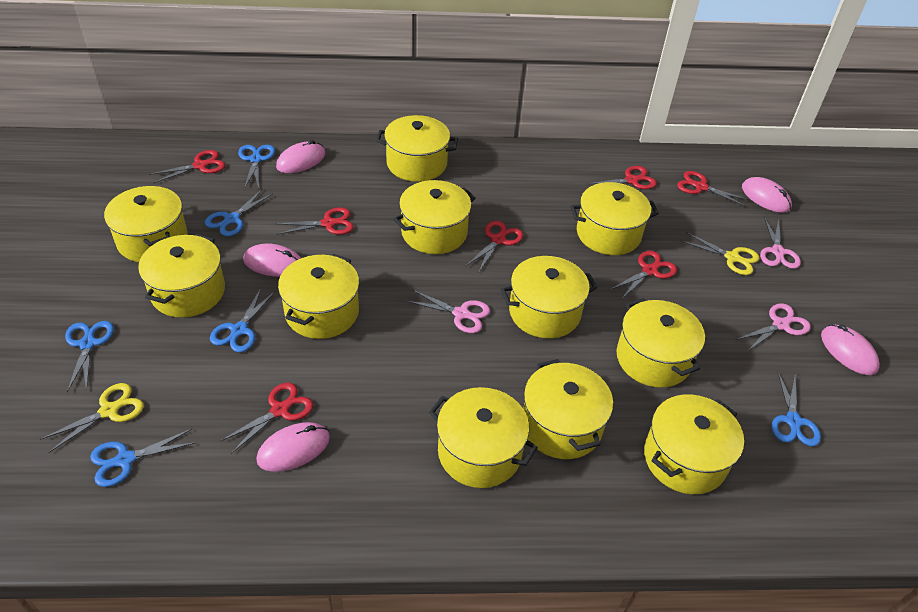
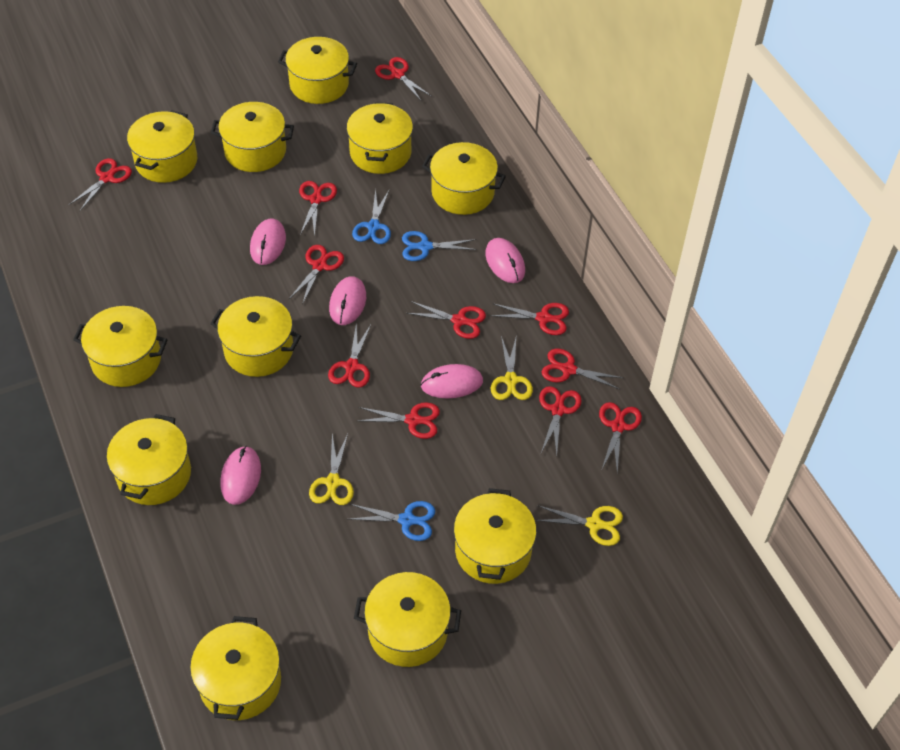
blue scissors: [65,321,114,392] [90,429,196,487] [205,189,273,237] [210,288,276,352] [238,145,275,189] [771,372,821,446] = 6 -> [348,501,435,541] [352,189,391,244] [402,231,477,261] = 3
pink scissors: [406,290,490,333] [736,303,811,351] [760,217,801,269] = 3 -> none = 0
red scissors: [149,150,225,183] [220,383,313,454] [275,207,354,235] [466,221,523,272] [587,166,657,189] [610,251,677,299] [677,171,750,207] = 7 -> [69,158,132,211] [289,245,344,305] [299,181,337,237] [328,323,371,388] [357,402,440,439] [375,57,431,102] [406,301,486,339] [490,303,569,335] [539,386,582,456] [541,349,624,389] [599,402,642,473] = 11
yellow scissors: [40,383,144,453] [681,232,760,275] = 2 -> [309,434,354,505] [491,336,533,400] [535,505,623,546] = 3

